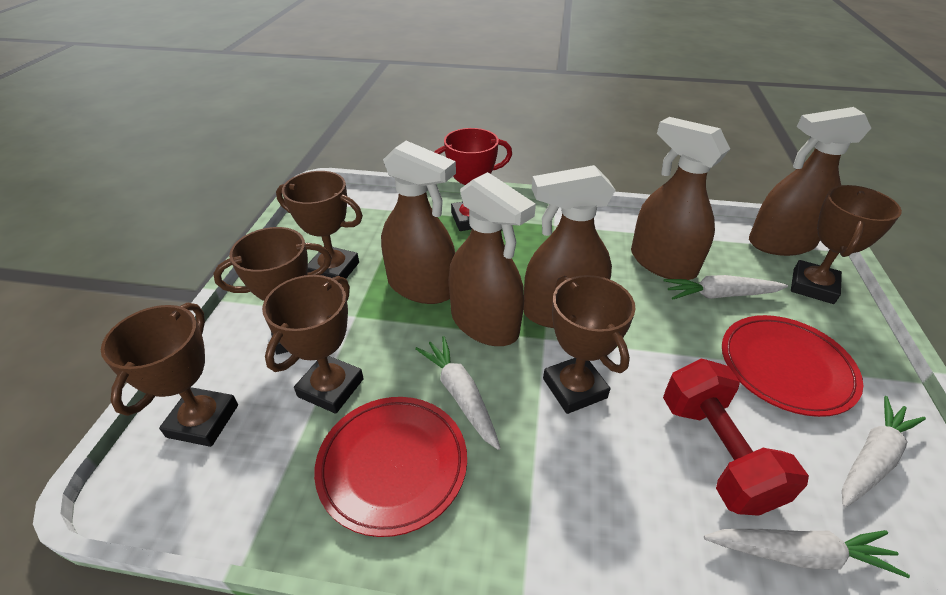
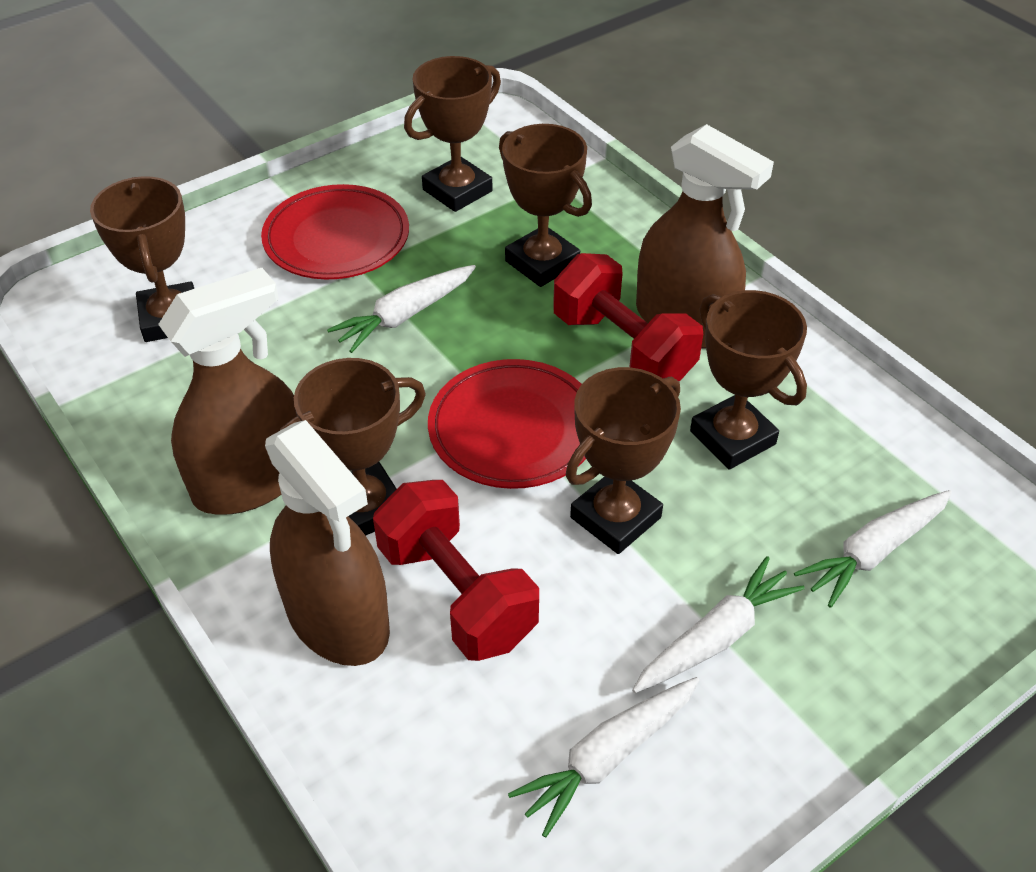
brown spray bottle: [381,141,456,304] [449,172,536,346] [524,165,616,328] [631,117,730,280] [749,107,871,256] = 5 -> [158,268,297,515] [265,420,390,666] [636,124,774,349] = 3
red dumbbell: [663,359,809,516] = 1 -> [373,480,539,661] [553,253,703,382] = 2
red trophy: [434,128,512,231] = 1 -> none = 0

